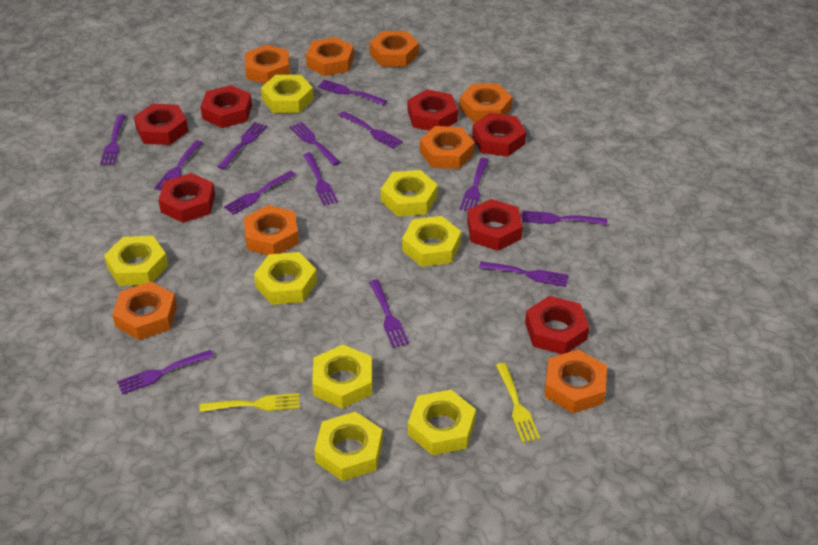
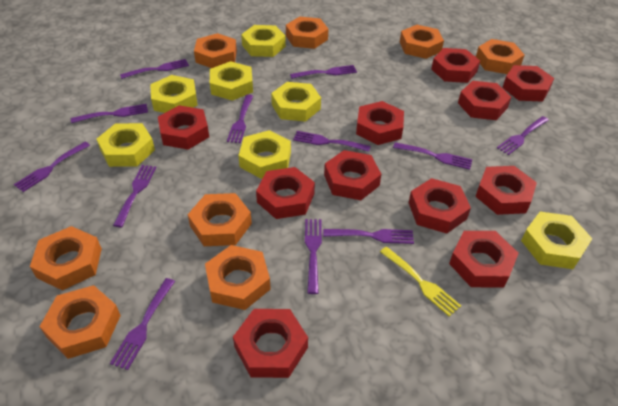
purple fork: [100,114,125,165] [117,350,214,395] [154,140,203,190] [217,122,267,169] [224,171,296,215] [290,122,340,166] [303,152,338,206] [318,79,387,105] [338,111,403,149] [369,280,409,348] [459,158,489,211] [479,261,569,287] [522,211,607,225] = 13 -> [14,142,90,192] [71,104,148,123] [110,278,175,370] [113,165,157,227] [120,59,189,79] [227,94,253,143] [290,65,357,79] [293,131,371,152] [305,219,322,294] [323,229,414,244] [393,142,473,170] [497,116,549,155] = 12
red nut: [134,104,188,145] [158,173,215,223] [201,85,252,128] [408,90,458,131] [467,199,523,251] [472,113,526,157] [525,296,589,354] = 7 -> [158,105,209,150] [233,309,308,378] [256,167,315,219] [324,150,381,200] [356,101,404,145] [409,178,471,234] [431,48,480,83] [449,231,519,288] [458,81,511,120] [475,166,537,215] [502,65,554,102] = 11
yellow fork: [199,393,300,412] [496,363,540,443] = 2 -> [380,247,461,317] = 1
yellow nut: [104,236,168,286] [254,252,317,305] [261,75,314,113] [312,345,372,409] [314,412,383,481] [381,170,438,217] [402,216,461,267] [408,390,476,455] = 8 -> [97,123,155,167] [150,75,198,113] [210,61,253,101] [238,130,291,179] [241,25,286,57] [271,82,321,122] [521,212,592,269] = 7

